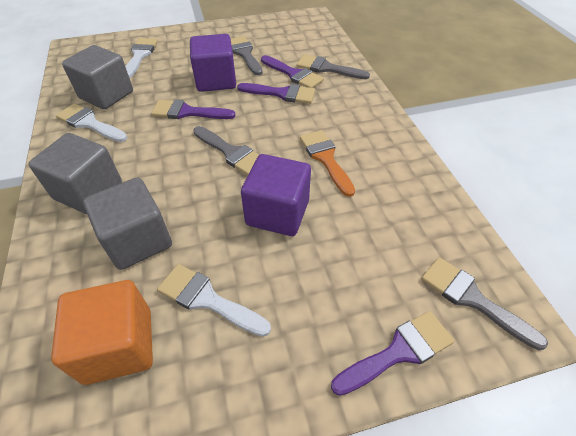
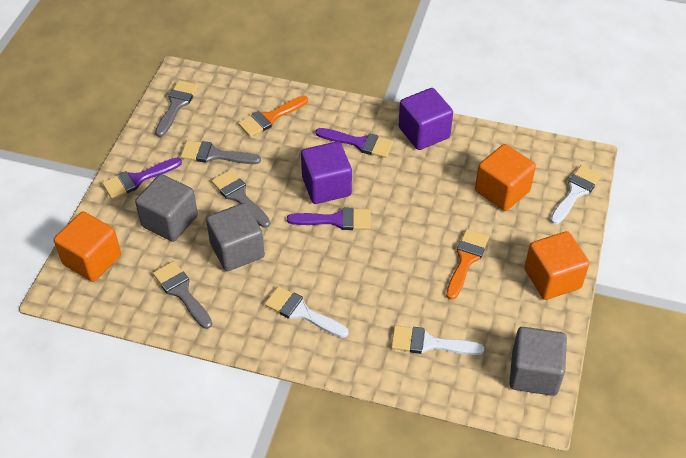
orange brush: [300,130,355,197] = 1 -> [238,95,308,137] [446,229,489,300] = 2
orange cube: [51,280,153,385] = 1 -> [54,212,121,282] [475,144,536,211] [524,231,589,300] = 3
purple brush: [151,100,236,119] [237,83,315,104] [261,55,324,88] [331,311,454,396] = 4 -> [102,158,182,199] [287,208,371,230] [315,128,393,158] = 3

